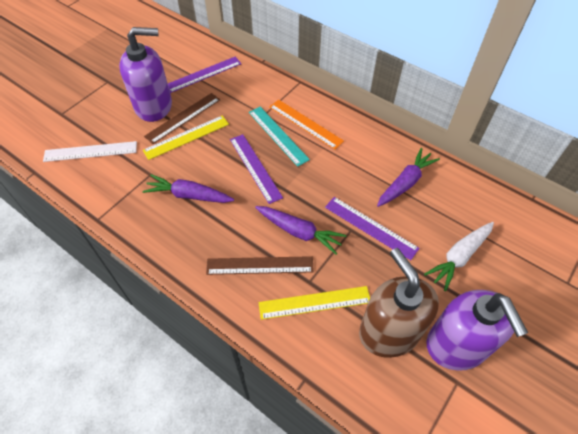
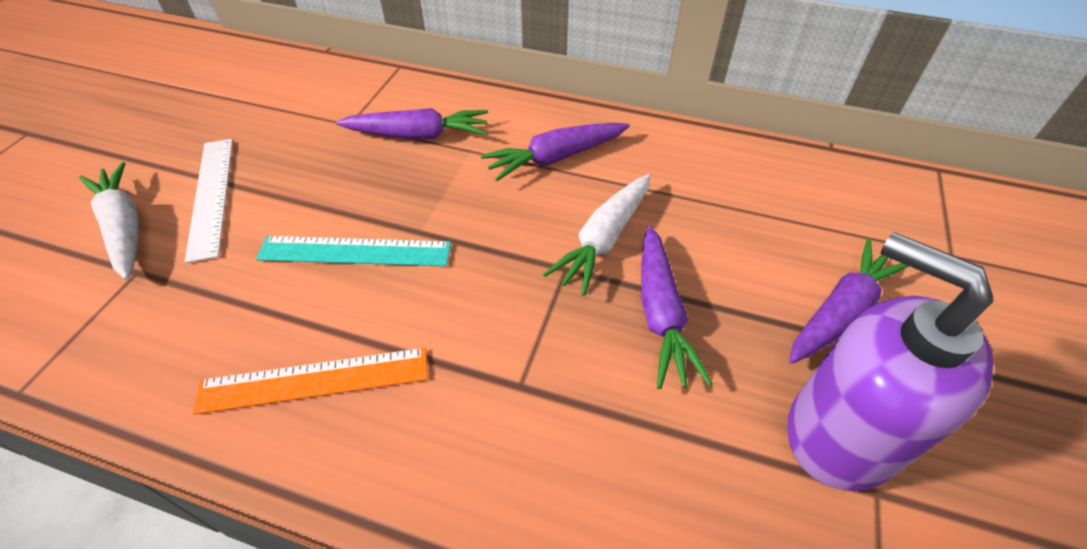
brown ruler: [144,93,220,144] [206,256,314,275] = 2 -> none = 0
brown soap dispenser: [359,248,439,358] = 1 -> none = 0
purple carrot: [142,174,234,203] [255,206,346,255] [377,148,440,207] = 3 -> [336,108,488,139] [481,123,630,181] [641,226,713,389] [789,238,909,364] = 4
purple ruler: [168,57,242,93] [230,134,283,204] [325,197,420,260] = 3 -> none = 0
purple soap dispenser: [119,27,172,122] [426,290,528,371] = 2 -> [787,232,993,491] = 1
white carrot: [424,222,494,291] = 1 -> [79,162,139,280] [543,174,650,296] = 2
yellow ruler: [143,116,229,160] [258,286,370,320] = 2 -> none = 0

